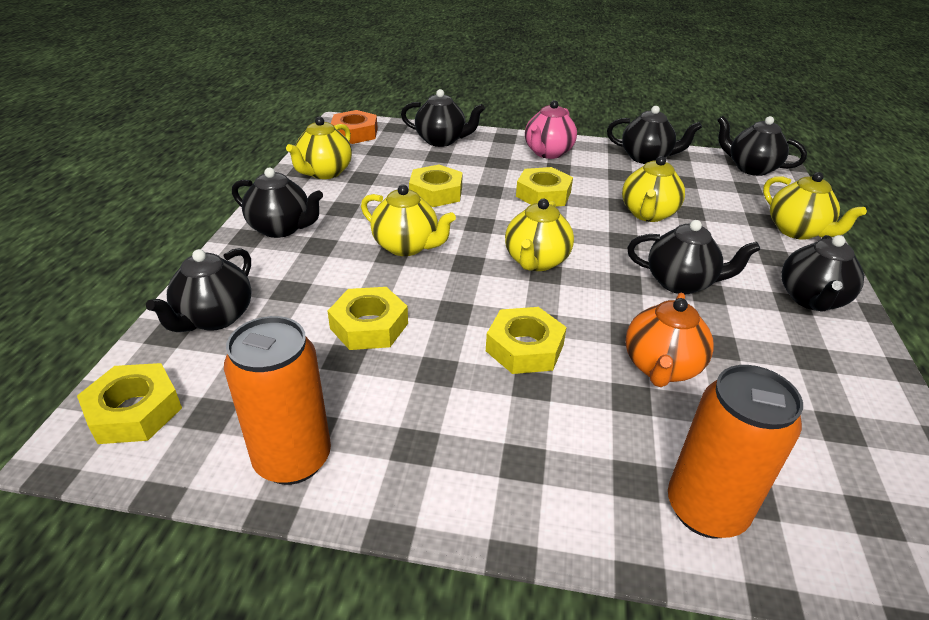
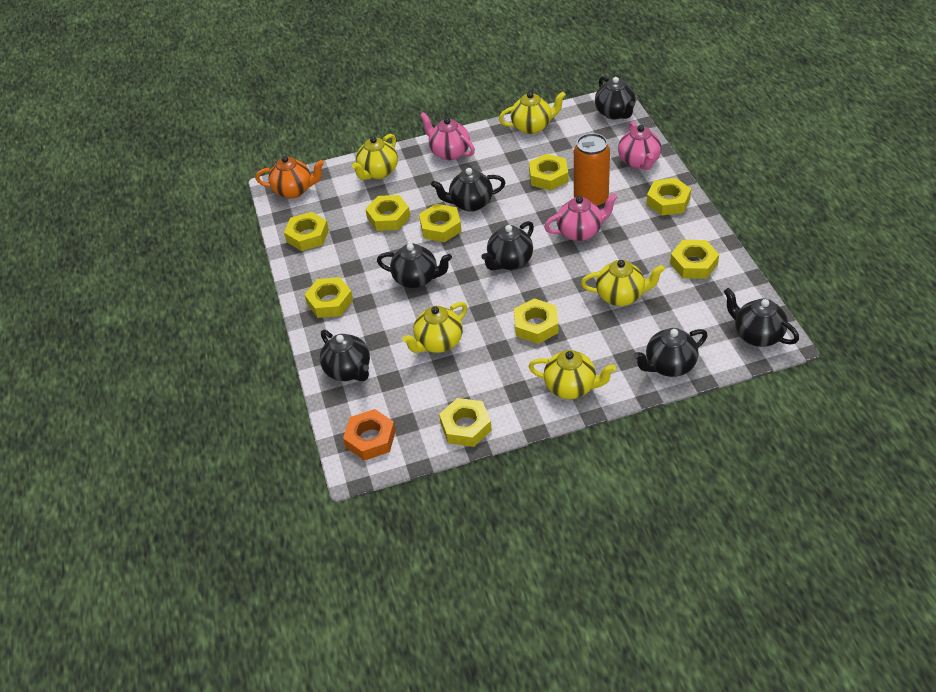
orange can: [224,316,331,485] [668,365,803,539] = 2 -> [574,133,610,208] = 1
pink teapot: [525,100,577,159] = 1 -> [420,112,475,160] [544,193,618,241] [618,122,661,170] = 3
yellow nut: [77,363,182,444] [328,287,408,350] [409,165,463,207] [486,307,567,374] [516,167,573,207] = 5 -> [284,212,329,251] [304,277,353,318] [365,195,410,231] [419,204,462,242] [439,398,492,447] [514,298,558,344] [529,154,568,191] [647,178,691,216] [670,240,719,279] = 9

